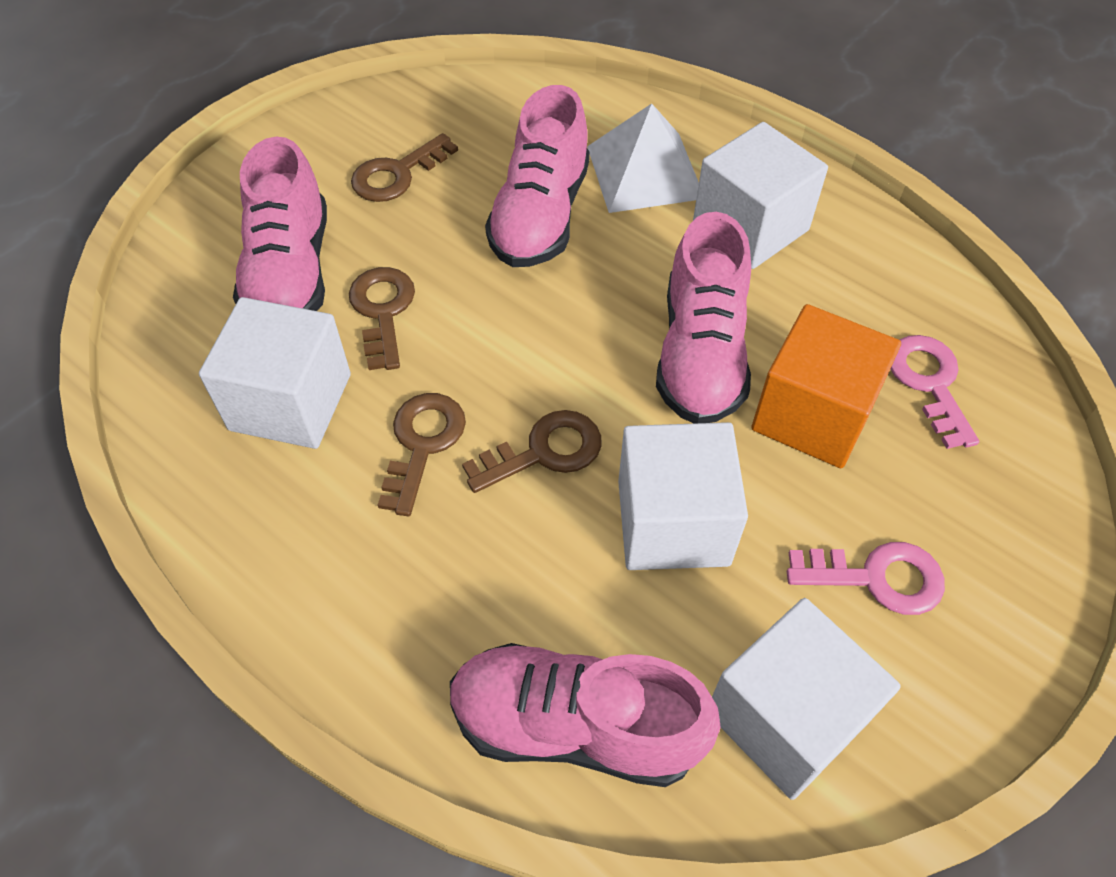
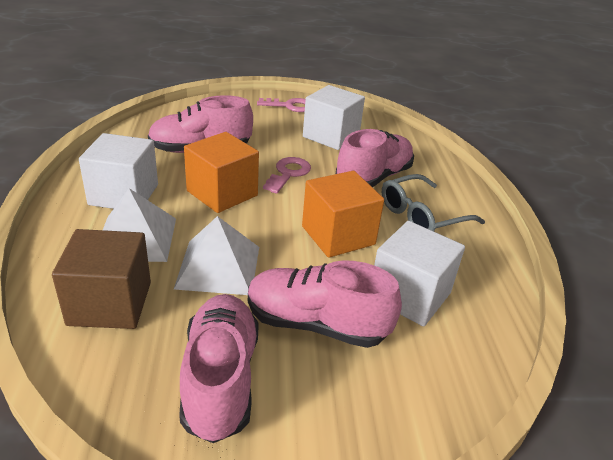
brown cube: none = 0 -> [52,229,151,329] = 1
brown key: [349,267,415,370] [351,133,458,202] [378,393,466,516] [462,410,602,493] = 4 -> none = 0
grey glasses: none = 0 -> [382,174,485,231] = 1
orange cube: [751,304,901,468] = 1 -> [184,132,259,213] [302,171,384,258] = 2
white cube: [199,297,351,449] [618,422,748,570] [693,122,828,269] [712,598,901,800] = 4 -> [79,133,158,209] [303,85,365,150] [374,221,465,326] = 3
white pyramid: [587,103,699,213] = 1 -> [103,188,176,262] [174,216,259,295] = 2

